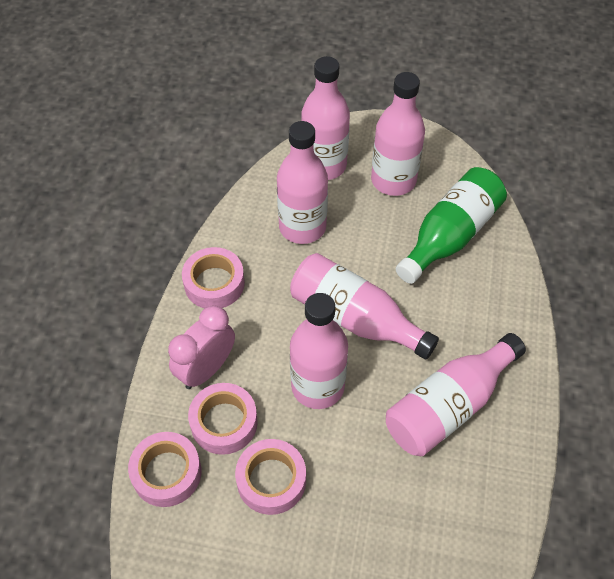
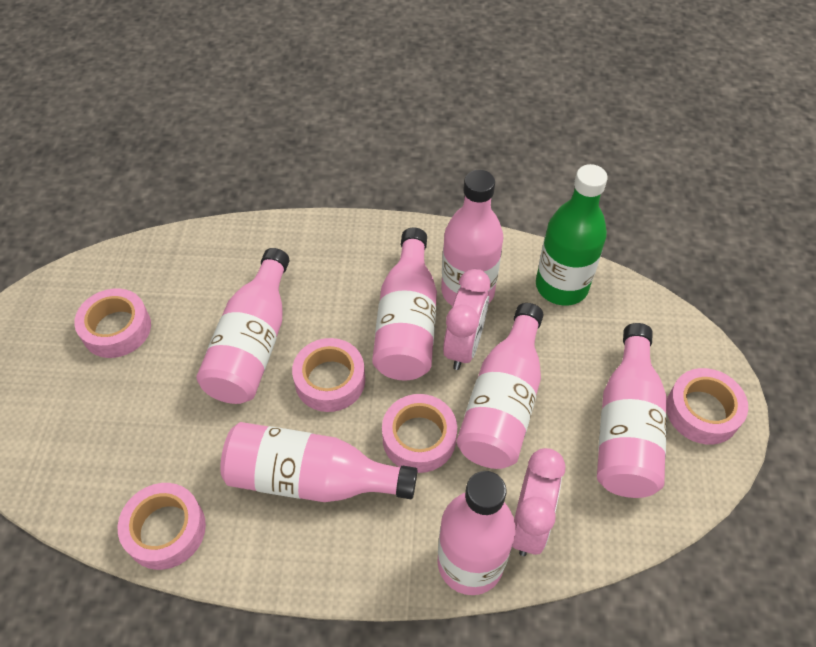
pink bottle: [277,121,328,244] [290,253,439,360] [290,293,348,409] [301,56,350,180] [371,72,425,196] [386,333,526,456] = 6 -> [196,248,290,404] [220,422,418,502] [372,227,437,380] [437,471,516,595] [441,170,503,306] [456,303,544,469] [597,323,667,498] = 7
pink clock: [168,306,235,389] = 1 -> [443,269,490,370] [512,448,565,556] = 2
pink tape: [128,432,202,507] [182,247,245,308] [188,383,258,455] [235,439,306,515] = 4 -> [74,288,151,358] [118,483,206,570] [292,338,365,412] [382,394,457,473] [666,368,748,445] = 5

